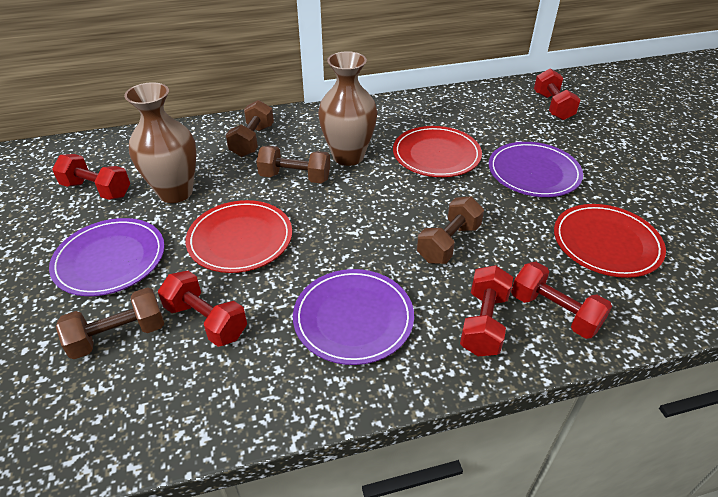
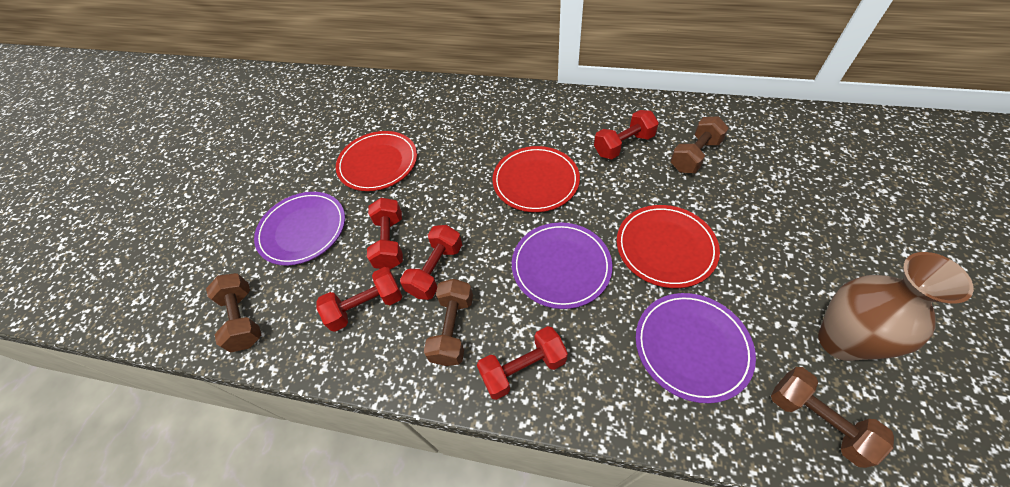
brown vase: [124,82,196,203] [318,51,377,166] = 2 -> [818,252,974,361] = 1

